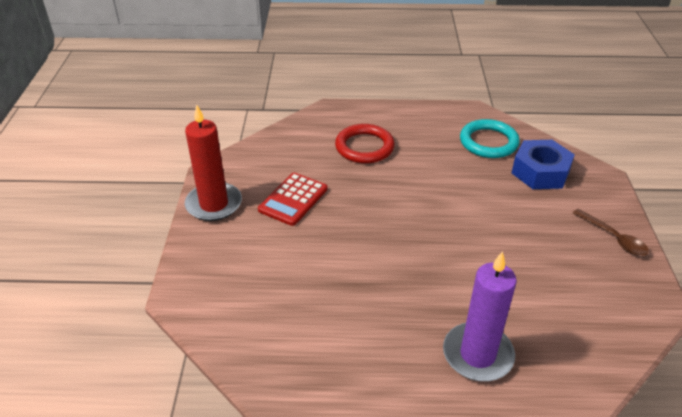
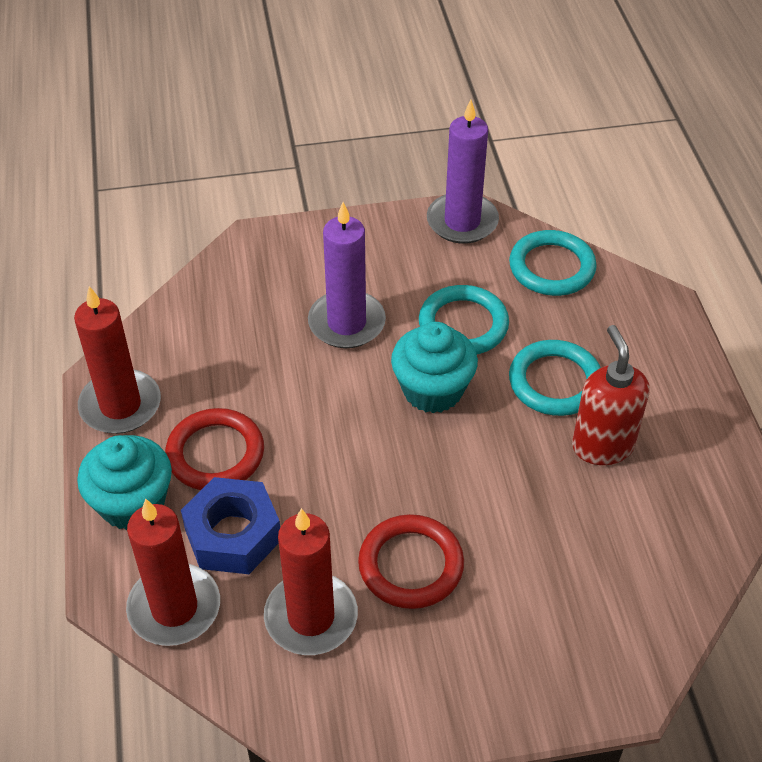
brown spoon: [573,209,649,256] = 1 -> none = 0
purple candle: [443,251,517,381] = 1 -> [308,202,386,348] [427,100,499,244] = 2
red calculator: [258,173,327,226] = 1 -> none = 0
red candle: [185,105,242,221] = 1 -> [74,286,161,434] [126,498,220,646] [264,508,358,655] = 3
red ring: [335,124,395,164] = 1 -> [165,408,264,490] [358,514,464,609] = 2
red soap dispenser: none = 0 -> [572,325,650,465] = 1
turquoise cupcake: none = 0 -> [77,435,172,530] [391,322,478,413] = 2
turquoise ring: [460,119,520,158] = 1 -> [419,285,509,354] [509,230,597,296] [509,340,601,416] = 3

